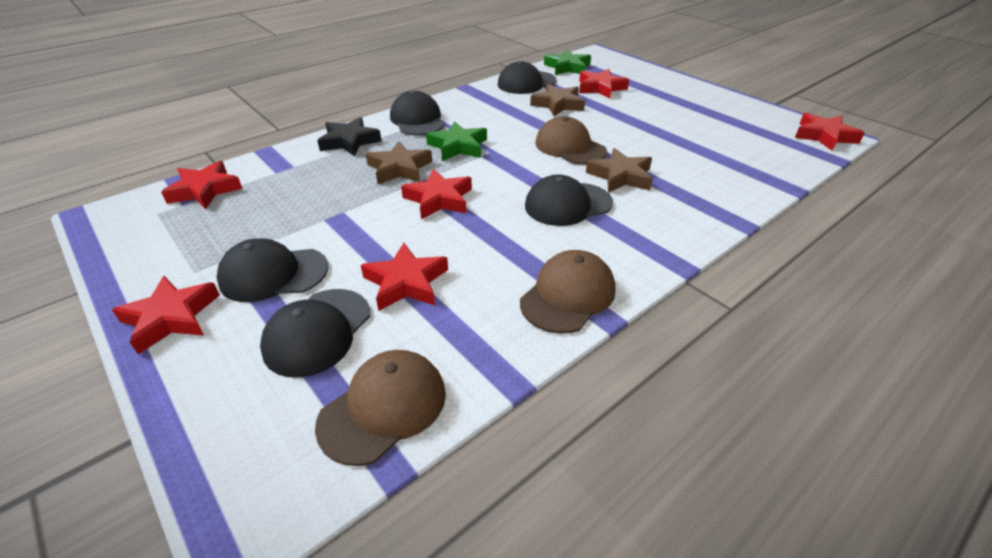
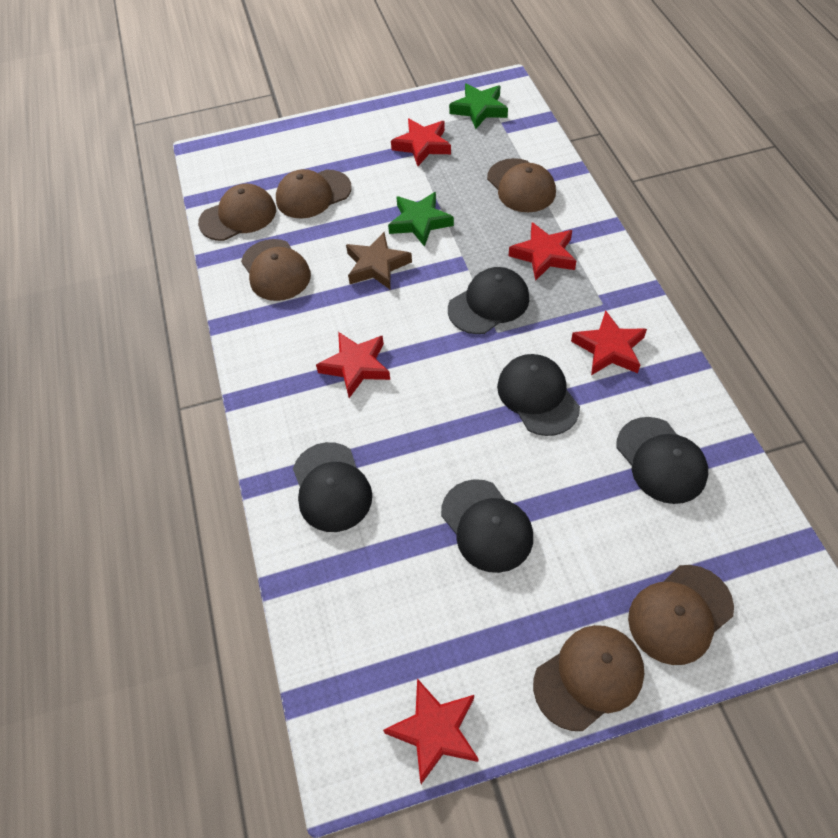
black star: [317,117,382,156] = 1 -> none = 0
brown cap: [315,350,446,466] [520,250,616,334] [535,116,607,165] = 3 -> [198,184,276,241] [241,239,311,301] [276,169,352,219] [487,158,556,212] [533,625,644,731] [628,565,734,665] = 6
brown star: [366,141,432,184] [530,84,585,116] [586,148,652,193] = 3 -> [346,232,412,290] = 1
red star: [112,276,220,355] [161,161,242,209] [361,243,448,311] [401,169,472,219] [579,69,629,99] [795,113,864,151] = 6 -> [316,332,390,398] [383,678,479,784] [391,119,451,166] [509,222,576,281] [571,310,647,375] = 5

